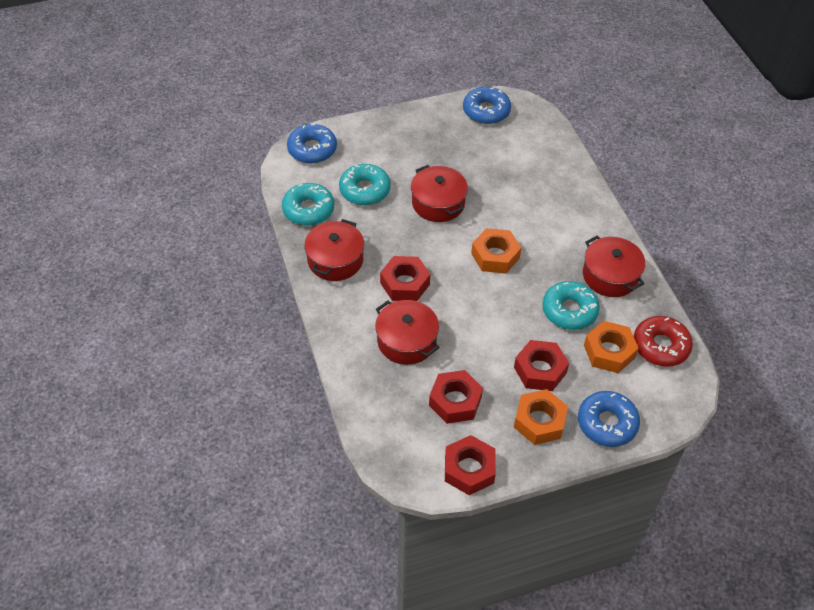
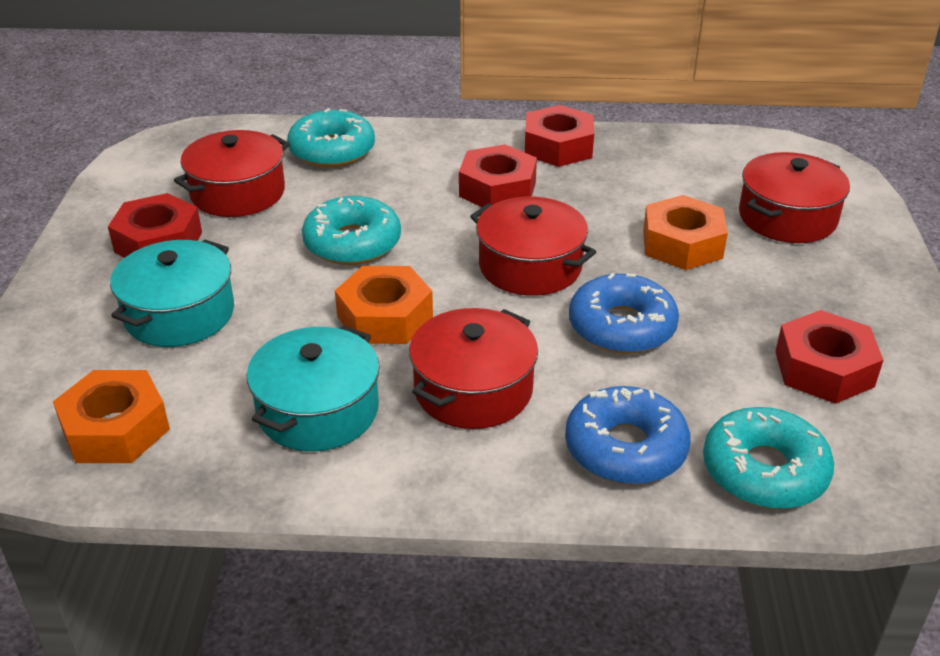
blue donut: [287,124,337,163] [463,87,511,124] [578,391,640,447] = 3 -> [565,386,691,485] [569,273,679,354] = 2
red donut: [634,316,693,367] = 1 -> none = 0
turquoise pot: none = 0 -> [110,239,234,347] [247,325,380,451] = 2

